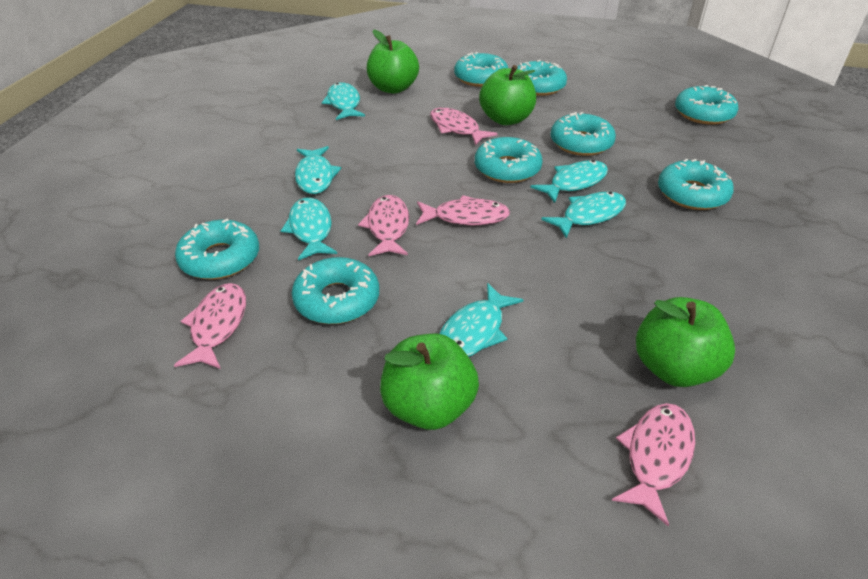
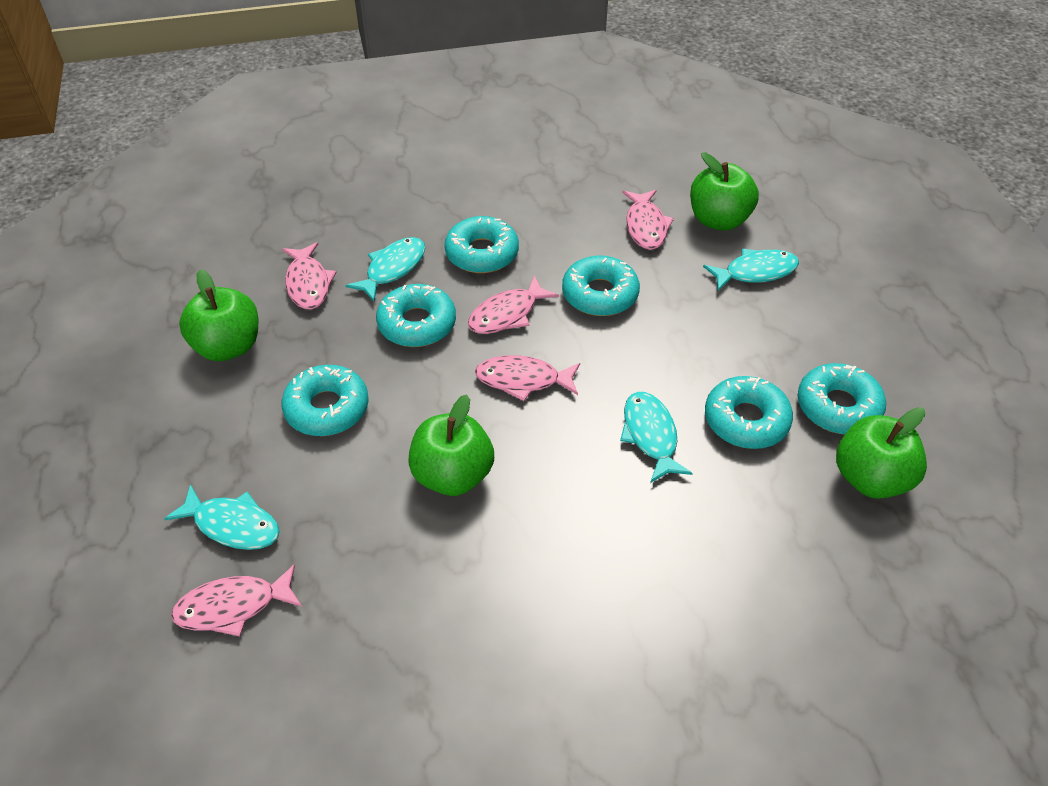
turquoise donut: [175,219,259,280] [292,257,379,324] [454,52,508,87] [475,137,543,183] [517,59,567,96] [550,112,616,156] [658,159,734,210] [675,85,738,125] = 8 -> [281,365,369,436] [376,284,456,347] [444,216,519,273] [562,255,640,316] [705,376,793,449] [798,363,886,434] = 6
turquoise fish: [281,198,337,260] [295,146,341,194] [322,83,365,120] [439,283,523,357] [530,160,608,203] [541,192,626,238] = 6 -> [164,484,280,550] [345,237,425,302] [620,392,693,483] [703,249,799,291] = 4

